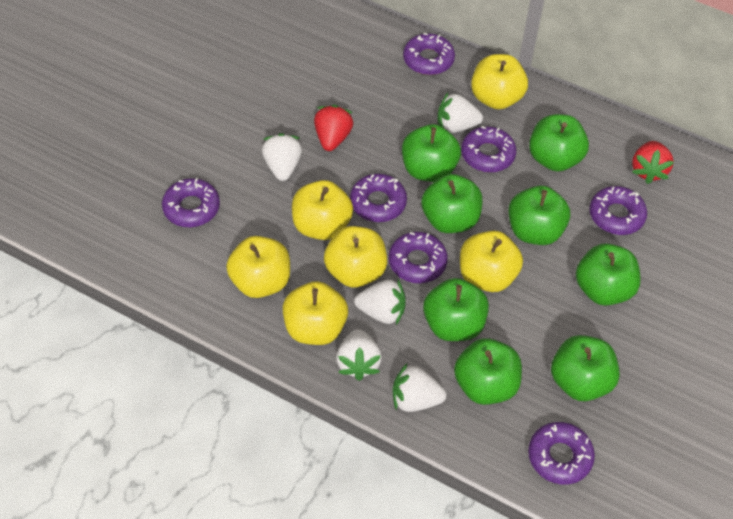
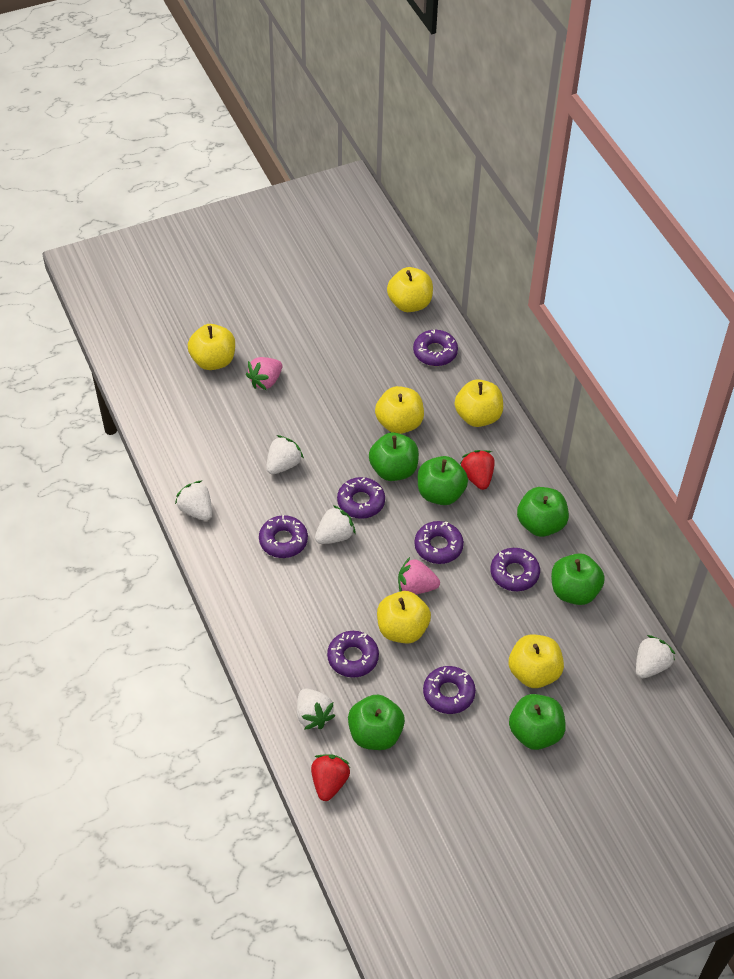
green apple: [402,124,461,182] [421,174,483,233] [423,278,489,341] [454,338,522,405] [508,186,570,245] [529,114,589,172] [551,335,620,401] [576,244,641,306] = 8 -> [348,695,405,750] [369,432,419,481] [418,456,468,505] [509,694,566,750] [517,487,569,537] [551,553,605,605] = 6
pink strawberry: none = 0 -> [246,357,282,390] [398,557,440,594] = 2

